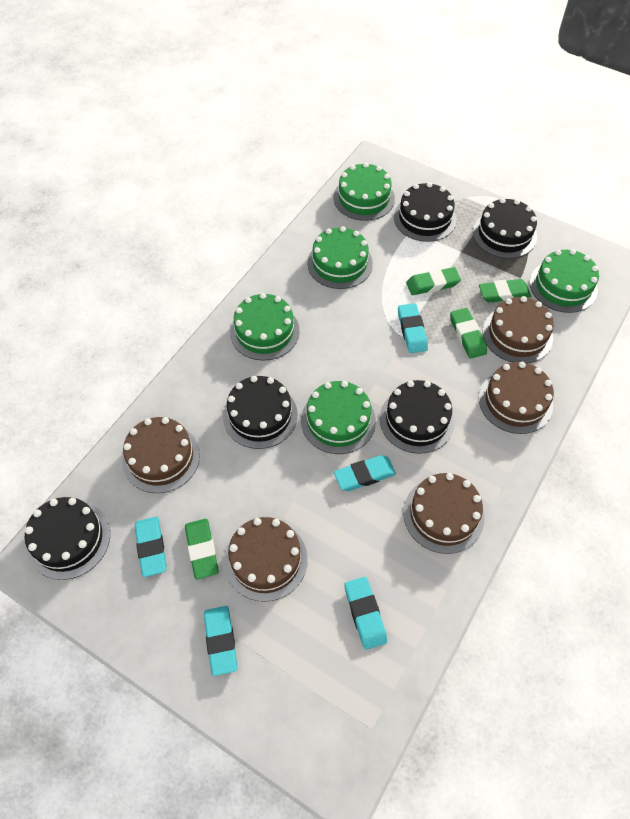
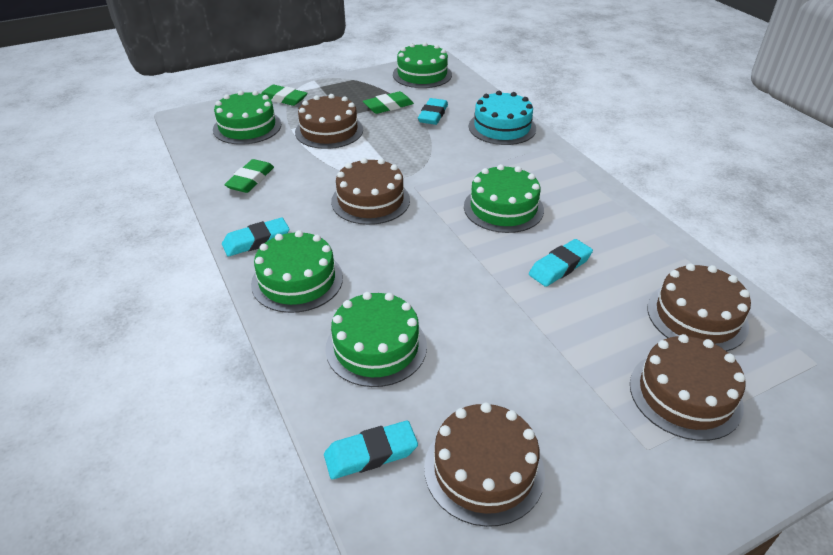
black cake: [25,497,110,580] [223,376,298,449] [380,380,455,454] [394,182,457,242] [473,198,537,258] = 5 -> none = 0
green eraser: [185,519,219,579] [406,267,461,295] [450,308,487,359] [479,279,531,303] = 4 -> [224,159,274,193] [261,85,307,106] [363,91,414,114] = 3
turquoise cake: none = 0 -> [469,91,536,145] = 1
turquoise eraser: [135,517,166,577] [204,606,237,676] [334,455,396,491] [344,577,387,650] [398,303,428,353] = 5 -> [222,218,290,257] [324,421,418,479] [418,98,448,125] [529,239,593,287] = 4

